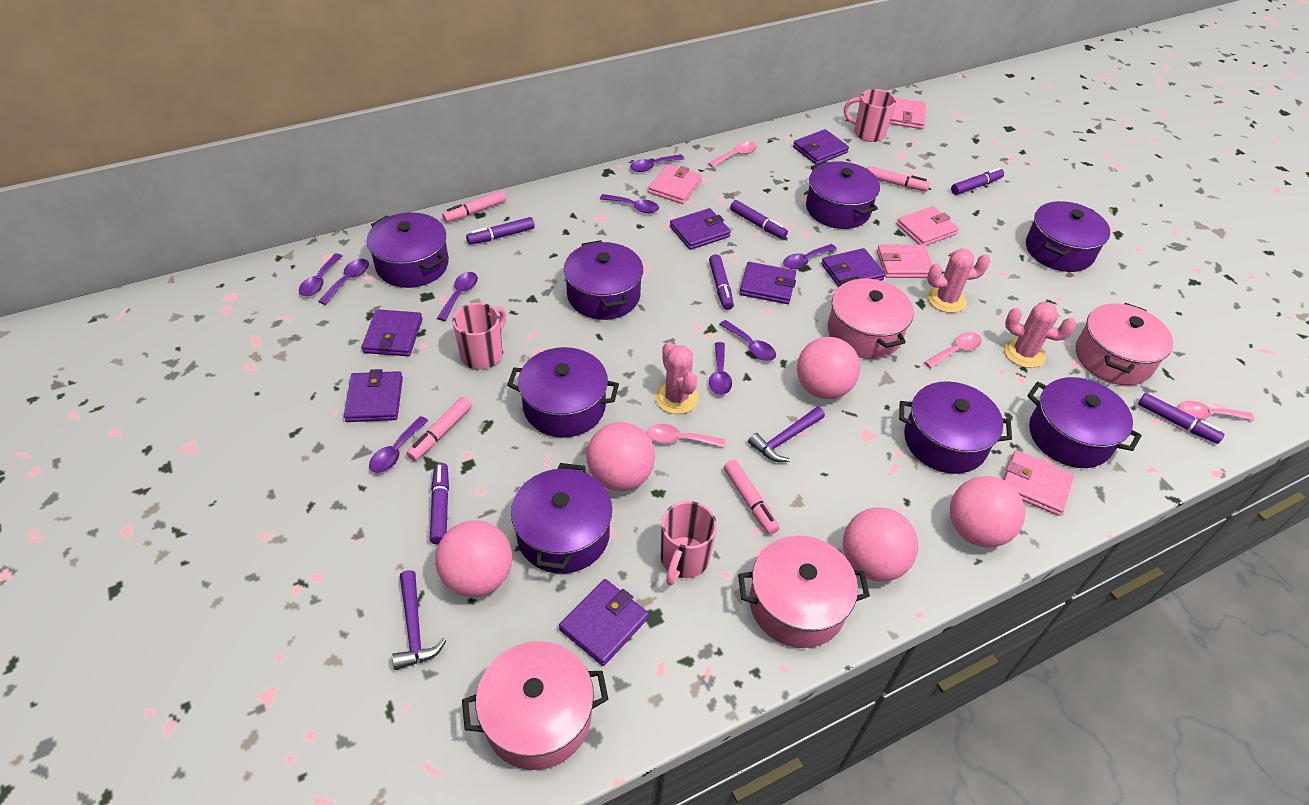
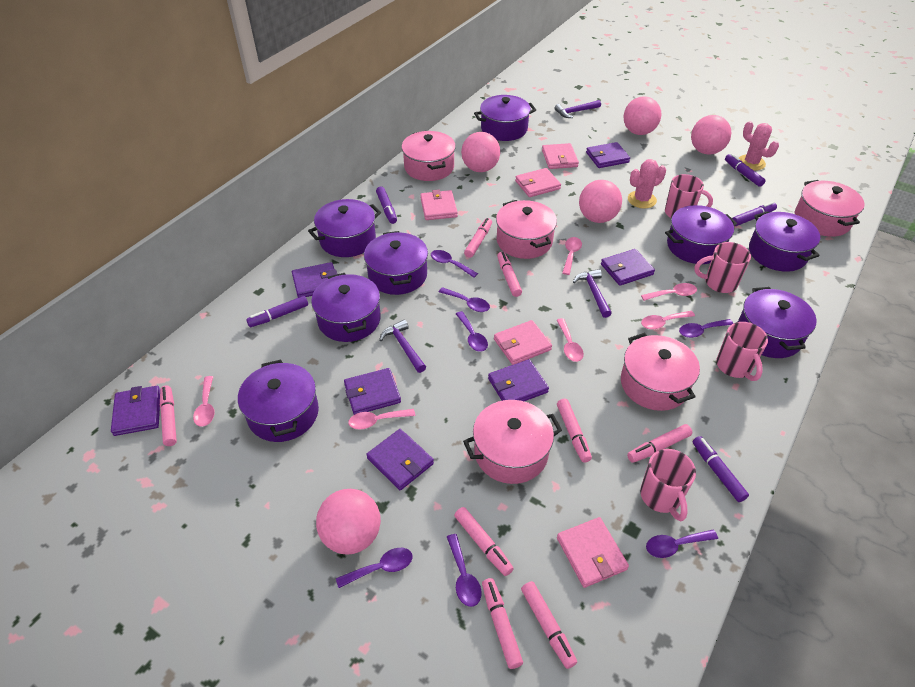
pink cactus: [655,342,699,414] [927,248,990,313] [1004,302,1076,368] = 3 -> [628,159,666,208] [739,121,779,171] = 2
pink marker: [406,397,472,461] [442,190,506,222] [724,460,779,535] [868,166,930,191] = 4 -> [160,385,177,446] [454,507,514,576] [464,218,492,258] [482,578,523,669] [497,252,522,297] [521,581,577,669] [557,399,592,463] [627,424,692,463] = 8
pink mug: [452,303,506,370] [661,501,717,585] [844,89,896,142] = 3 -> [640,449,696,521] [665,174,713,218] [694,242,751,293] [716,322,768,381] = 4
pink pot: [462,641,608,770] [738,536,870,648] [828,276,914,359] [1076,303,1173,385] = 4 -> [402,131,456,181] [463,400,562,484] [496,200,557,259] [621,333,700,411] [795,180,865,237] = 5
pink spoon: [646,424,725,448] [708,142,757,167] [924,332,982,368] [1179,401,1254,421] = 4 -> [193,376,215,427] [348,409,415,430] [557,318,584,362] [562,237,582,275] [641,283,697,301] [641,311,695,330] = 6
purple hammer: [392,570,447,670] [748,407,825,462] = 2 -> [379,320,426,373] [554,100,601,118] [573,269,612,318] = 3
purple marker: [430,463,449,544] [466,217,535,244] [709,254,734,310] [730,200,788,239] [951,168,1004,195] [1138,393,1225,444] = 6 -> [246,296,308,327] [376,186,397,224] [693,436,749,502] [725,154,766,187] [732,202,777,226] = 5
purple spoon: [299,253,342,296] [318,259,369,305] [369,416,429,473] [437,272,478,321] [600,194,659,213] [630,155,684,172] [709,342,732,395] [719,320,776,361] [783,244,837,269] = 9 -> [336,548,413,588] [431,250,478,278] [439,287,490,312] [447,534,482,607] [456,311,488,352] [646,530,718,558] [679,319,733,338] = 7

